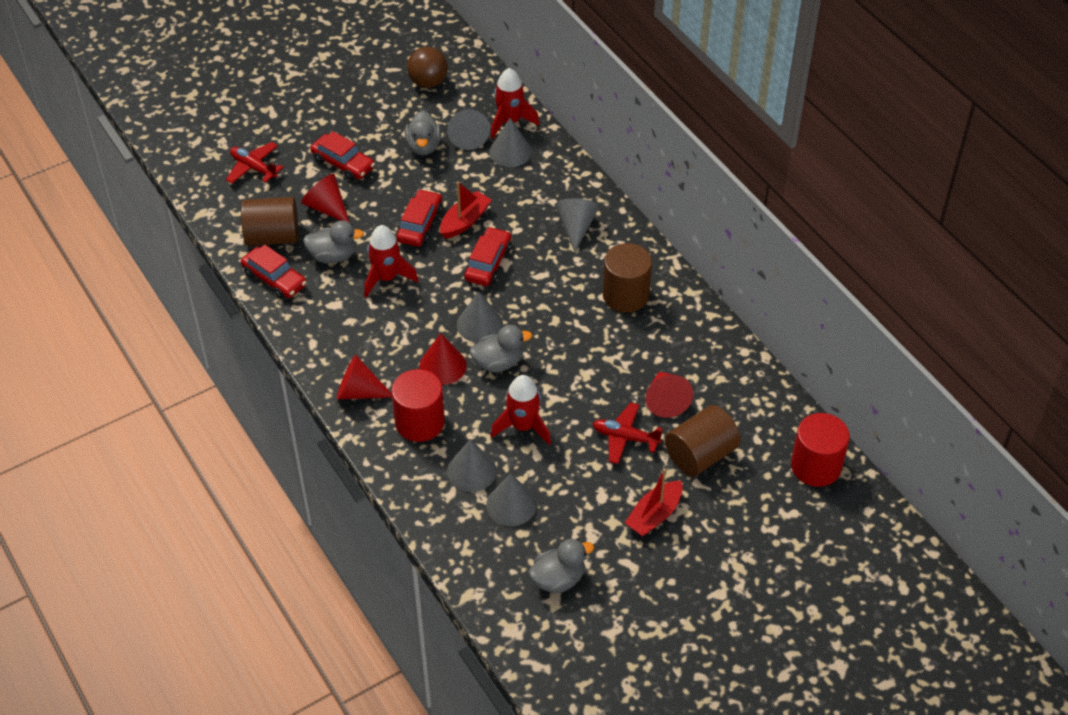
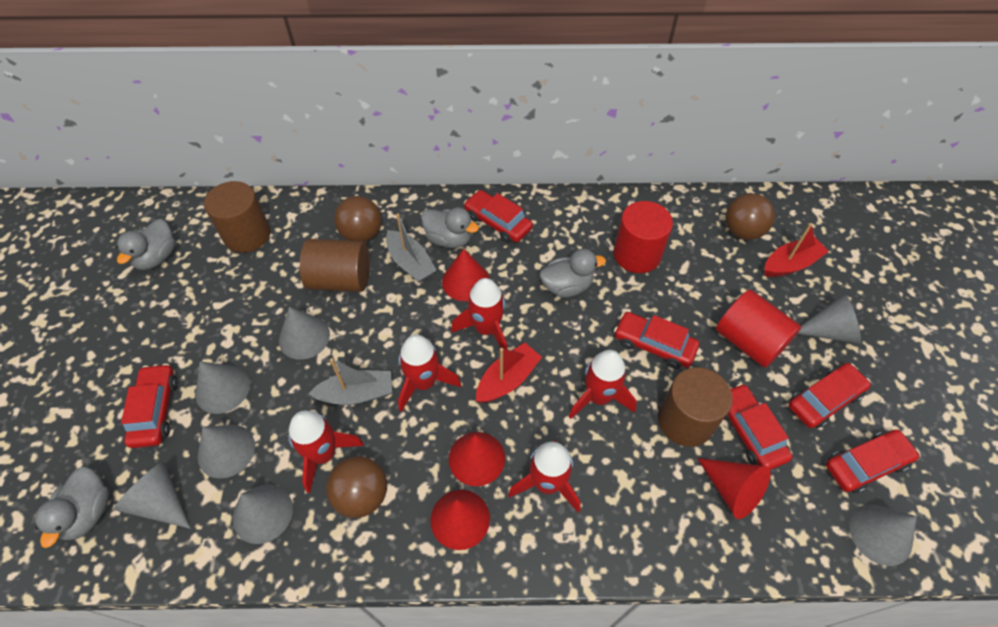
brown ball: [407,47,448,88] = 1 -> [326,456,387,518] [334,196,382,242] [726,193,775,240] = 3
grey boat: none = 0 -> [308,358,393,405] [386,213,437,283] = 2
grey cone: [447,109,490,150] [447,439,497,492] [457,291,503,343] [486,474,537,526] [489,118,532,167] [555,198,599,252] = 6 -> [114,462,190,529] [195,361,250,414] [198,425,255,479] [233,484,293,544] [279,307,330,360] [798,294,861,344] [849,504,917,566] = 7
red car: [241,245,307,299] [310,131,375,181] [397,189,442,247] [464,227,512,286] = 4 -> [121,364,178,448] [464,190,533,243] [614,312,699,369] [724,383,792,470] [789,363,871,429] [826,430,920,493] = 6
red plane: [226,142,284,184] [593,402,663,464] = 2 -> none = 0
red rocket: [364,225,419,298] [491,68,540,139] [491,375,551,445] = 3 -> [289,410,364,493] [398,335,461,412] [451,278,507,350] [508,441,581,513] [569,350,637,419] = 5

